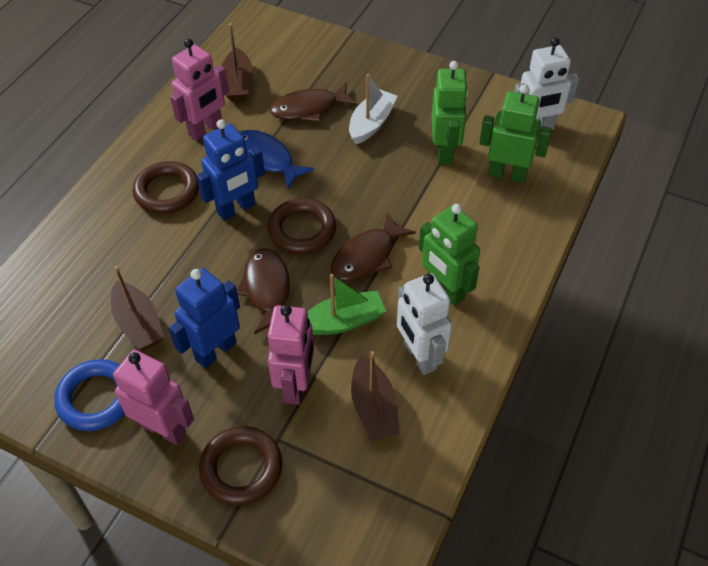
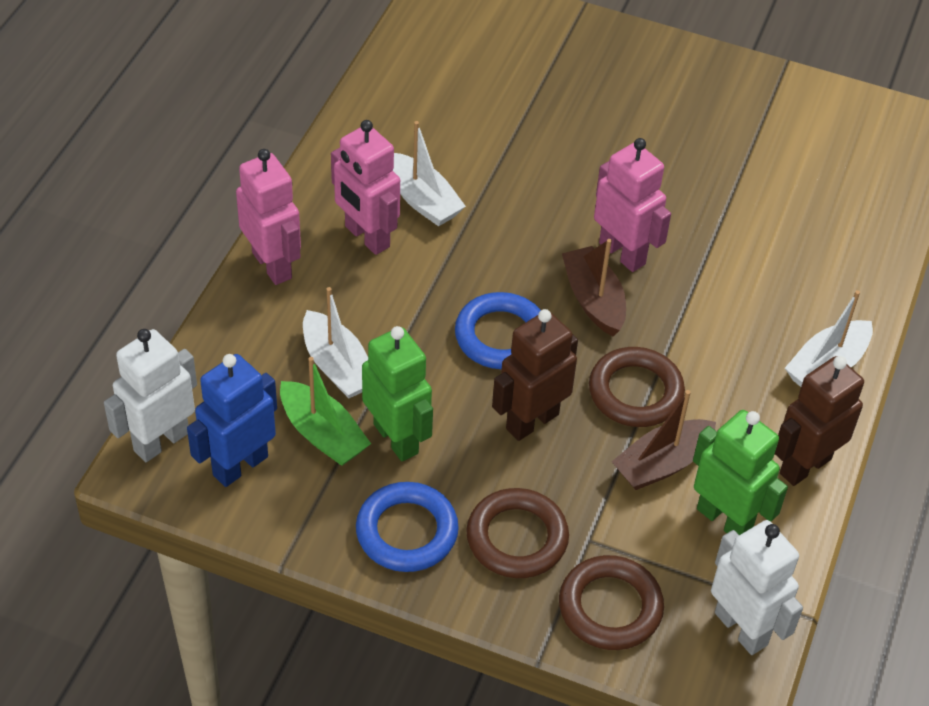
blue fish: [240,130,314,189] = 1 -> none = 0
blue ring: [54,359,125,431] = 1 -> [356,482,459,572] [455,292,541,369] = 2
blue robot: [168,268,240,368] [196,119,265,220] = 2 -> [187,354,277,487] = 1
brown boat: [111,266,164,350] [222,23,253,102] [351,351,400,441] = 3 -> [562,239,626,336] [612,390,716,490] = 2
brown fish: [237,248,290,334] [270,83,357,122] [331,212,416,281] = 3 -> none = 0
brown robot: none = 0 -> [492,309,578,441] [775,356,864,486] = 2
green robot: [419,204,480,306] [432,61,468,164] [479,84,552,183] = 3 -> [362,326,433,461] [693,410,788,535] = 2
white boat: [349,74,397,145] = 1 -> [303,287,368,398] [392,121,466,227] [785,290,873,387] = 3

